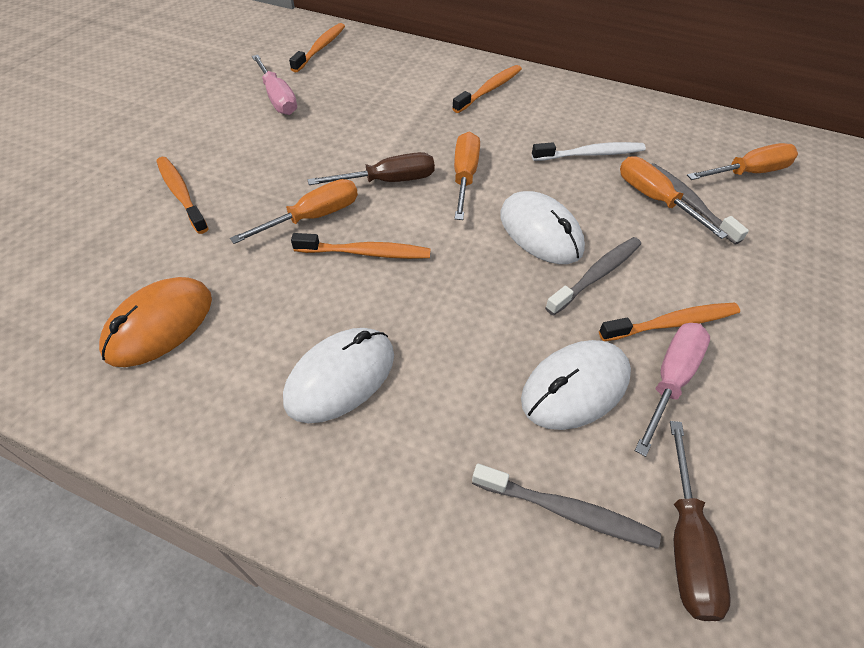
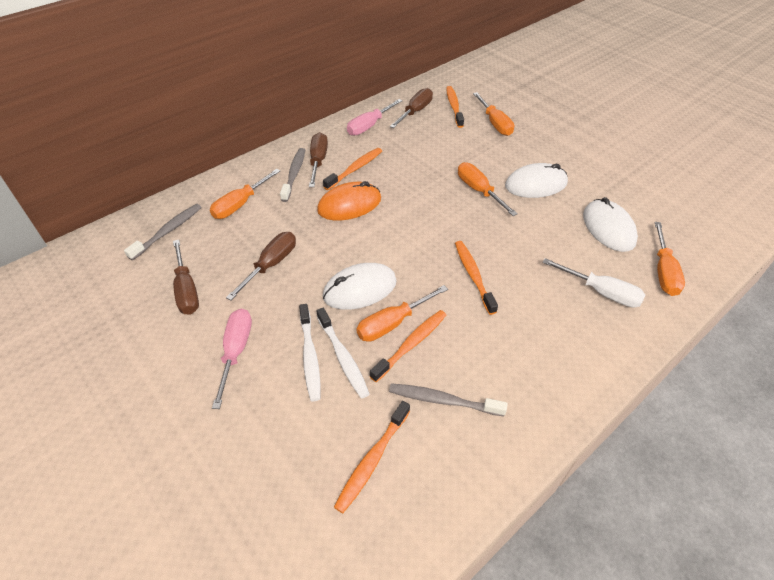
brown screwdriver: [308,152,435,185] [670,421,731,621] = 2 -> [173,240,199,315] [226,232,296,300] [309,132,328,187] [390,88,433,128] = 4
orange screwdriver: [230,179,358,244] [454,132,480,220] [620,156,728,239] [687,143,798,180] = 4 -> [210,169,280,219] [356,285,448,342] [458,162,518,216] [473,92,514,136] [654,222,685,296] = 5
white screwdriver: none = 0 -> [542,258,645,308] = 1
white toothbrush: [532,142,646,161] = 1 -> [299,304,320,401] [316,308,370,399] = 2

